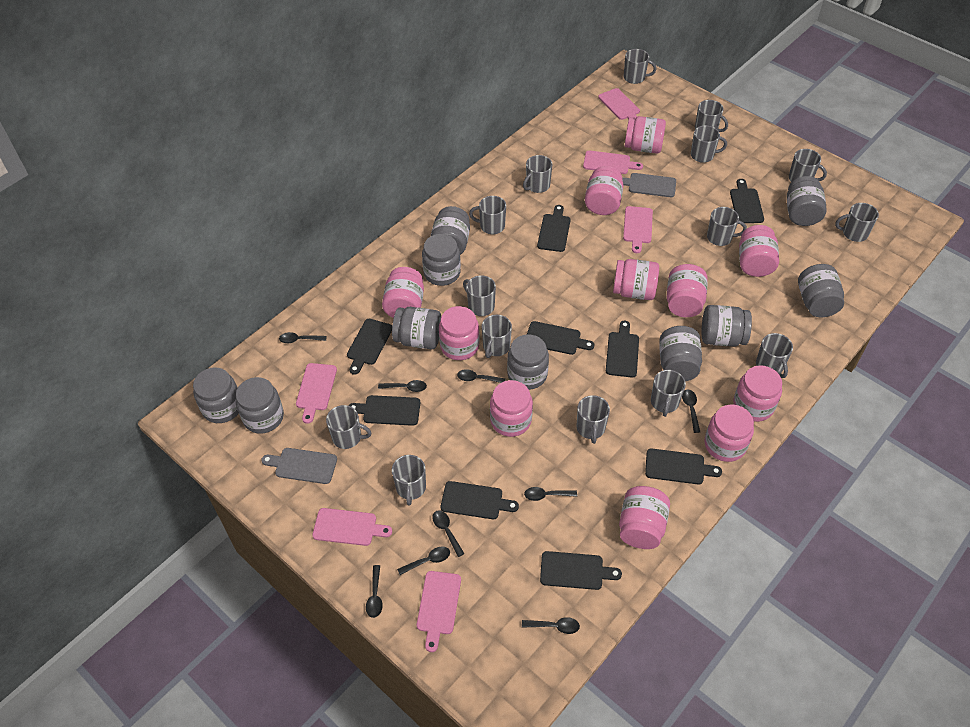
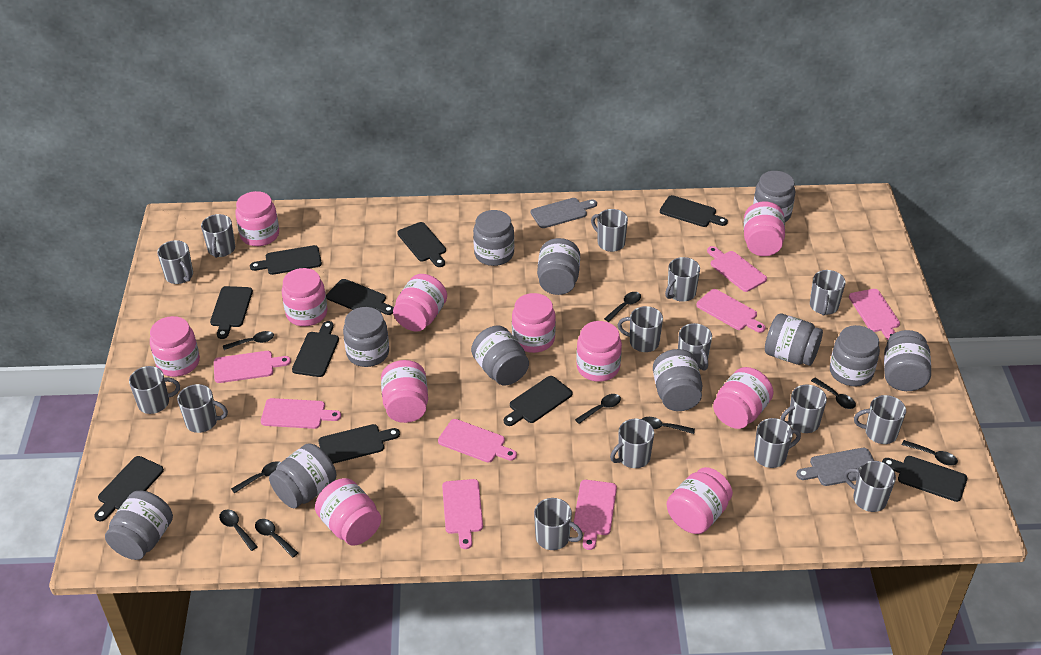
black cutting board: [347,319,392,375] [348,395,420,426] [441,481,519,519] [527,321,594,355] [537,205,571,252] [540,551,622,590] [606,321,639,378] [645,448,722,484] [730,179,764,223] = 9 -> [94,456,164,521] [210,286,253,339] [250,245,322,275] [292,321,339,377] [318,424,400,464] [326,279,394,315] [397,222,446,267] [504,376,573,426] [660,195,728,227] [882,456,967,502] = 10
grey jar: [193,367,239,423] [236,377,284,433] [392,307,441,349] [422,234,461,286] [431,206,470,255] [507,335,549,390] [659,326,702,381] [702,305,752,347] [787,176,827,226] [798,264,844,317] = 10 -> [105,491,173,560] [269,443,336,508] [343,307,389,367] [471,326,529,385] [473,210,514,266] [537,238,580,295] [653,349,702,411] [753,171,795,222] [765,314,823,366] [830,325,880,386] [884,330,931,391] = 11
pink cutting board: [296,363,337,424] [312,508,392,546] [417,571,461,652] [583,151,643,174] [598,88,640,120] [623,206,653,253] = 6 -> [214,351,291,383] [261,398,341,429] [438,419,517,462] [442,479,483,549] [573,480,617,550] [696,289,765,333] [707,246,767,292] [849,289,900,340] = 8

